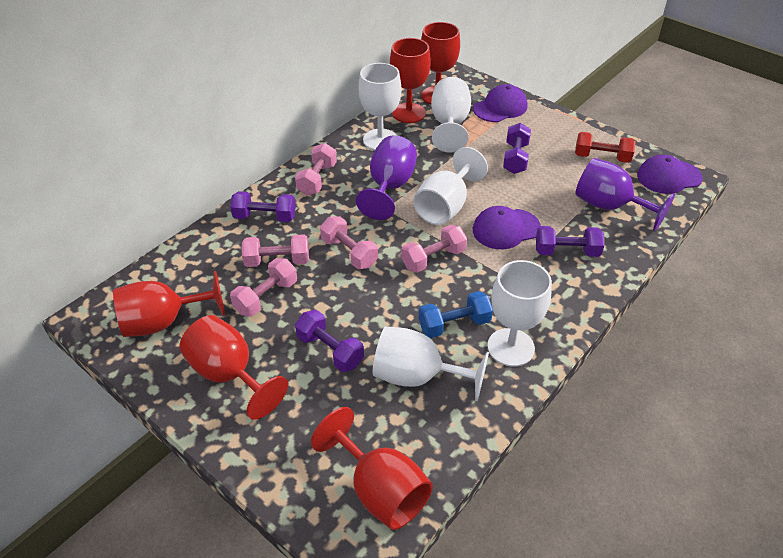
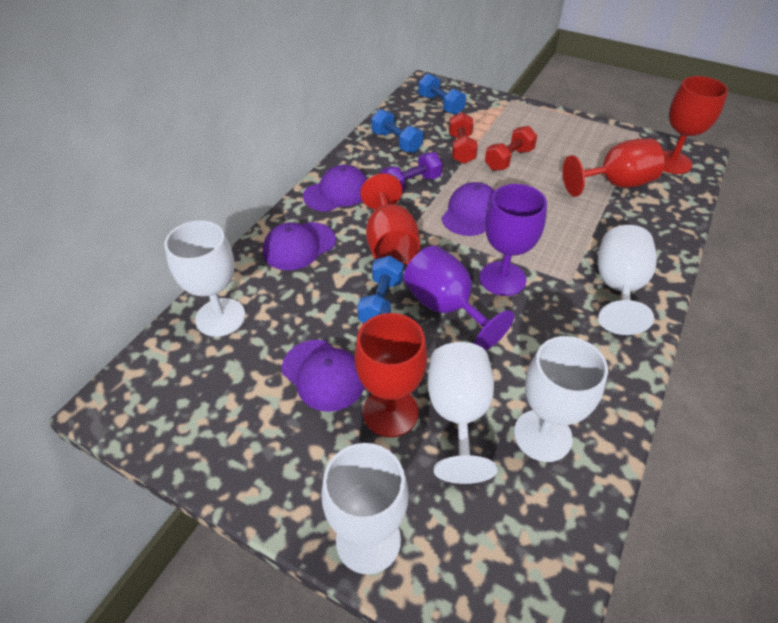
blue dumbbell: [419,291,493,338] = 1 -> [357,256,404,323] [371,109,423,153] [418,73,466,115] = 3
pink dumbbell: [230,258,297,317] [242,234,309,267] [295,143,337,196] [320,216,378,269] [401,225,467,273] = 5 -> none = 0
purple cap: [473,84,527,122] [473,206,541,249] [637,155,703,194] = 3 -> [263,222,336,270] [282,340,365,412] [303,165,367,212] [441,182,495,236] = 4
purple dumbbell: [230,191,296,222] [295,310,364,372] [503,123,531,174] [536,226,604,257] = 4 -> [381,152,443,192] = 1
red dumbbell: [575,132,636,163] = 1 -> [449,112,478,164] [485,126,537,171] = 2
red goblet: [113,271,225,337] [179,315,288,420] [311,407,433,530] [390,38,431,123] [421,22,460,104] = 5 -> [354,313,427,437] [360,173,420,265] [563,138,665,197] [663,76,728,174] = 4

